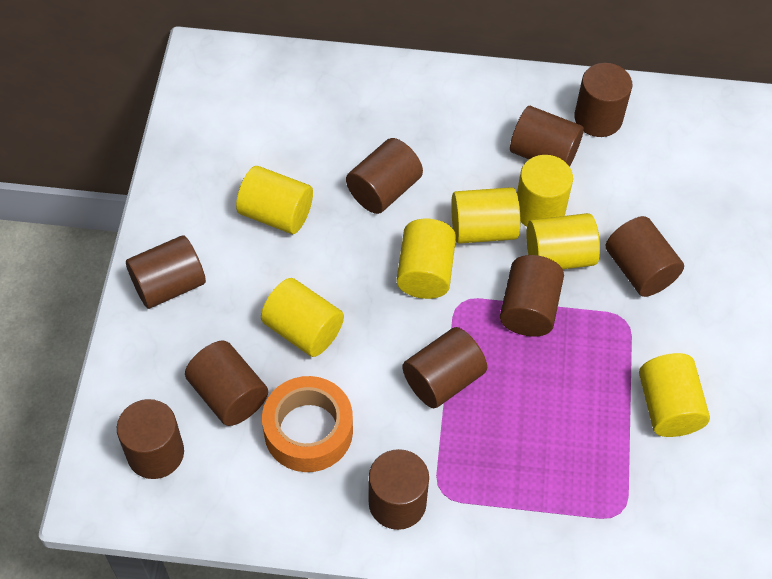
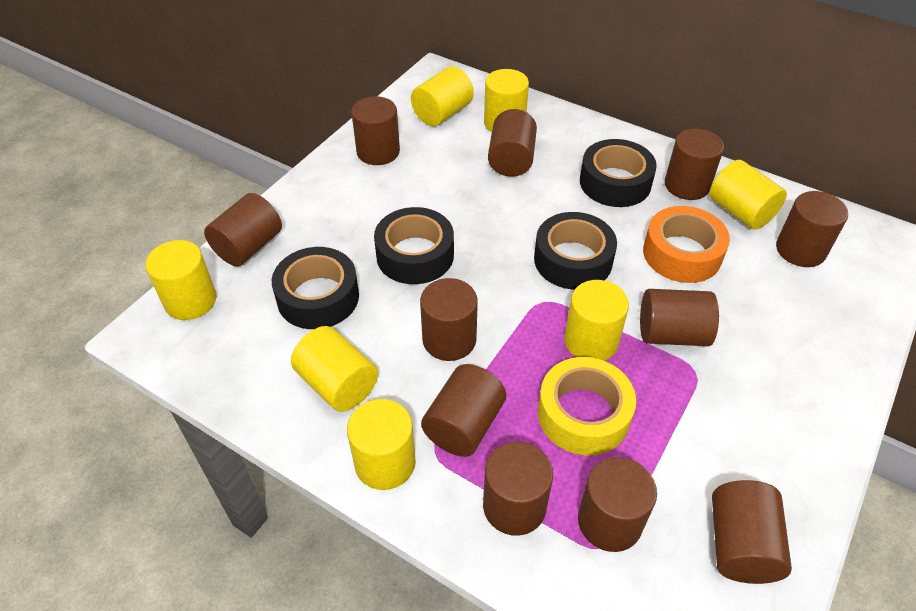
black tape: none = 0 -> [272,247,359,329] [374,207,454,284] [534,212,617,290] [580,139,657,207] = 4
brown cylinder: [117,399,184,479] [126,235,206,309] [185,341,268,426] [346,138,423,214] [369,449,429,530] [402,327,487,408] [500,255,564,337] [510,106,584,167] [574,63,632,137] [606,216,684,297] = 10 -> [204,193,282,266] [351,96,400,165] [420,278,478,361] [421,364,506,457] [483,442,553,536] [488,109,537,177] [578,457,657,552] [640,289,719,346] [665,129,724,200] [712,480,792,584] [776,191,848,267] = 11
yellow tape: none = 0 -> [538,357,636,455] = 1

